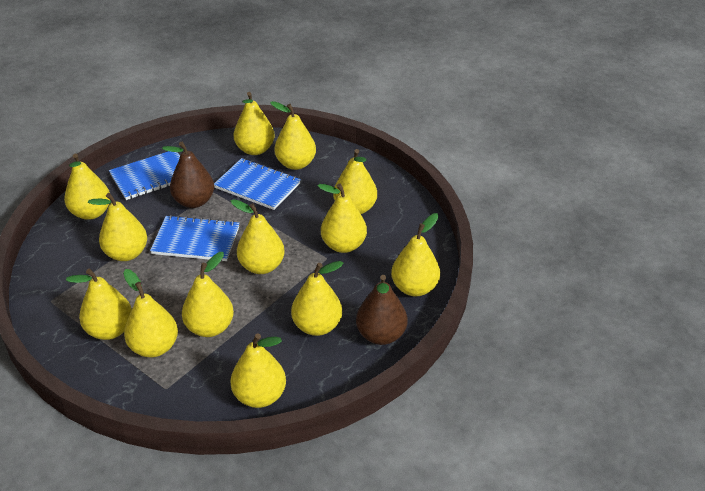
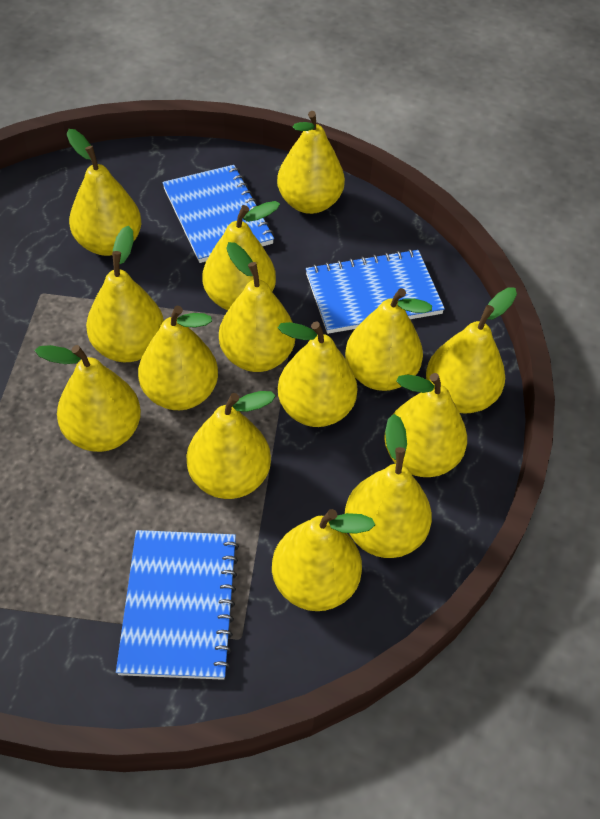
brown pear: [162,142,214,208] [356,275,407,345] = 2 -> none = 0
yellow pear: [64,154,110,220] [66,269,132,340] [88,193,147,261] [123,269,178,357] [182,252,234,337] [230,334,286,408] [231,199,285,274] [234,92,275,155] [270,101,316,170] [291,261,343,336] [318,183,367,253] [333,149,377,214] [391,213,440,296] = 13 -> [35,345,141,452] [67,129,141,256] [86,226,164,362] [138,306,218,410] [187,391,276,499] [203,201,280,310] [219,242,295,372] [272,509,375,611] [277,111,345,214] [278,321,358,427] [345,288,432,391] [345,414,432,558] [384,373,467,477] [426,287,517,414] = 14

